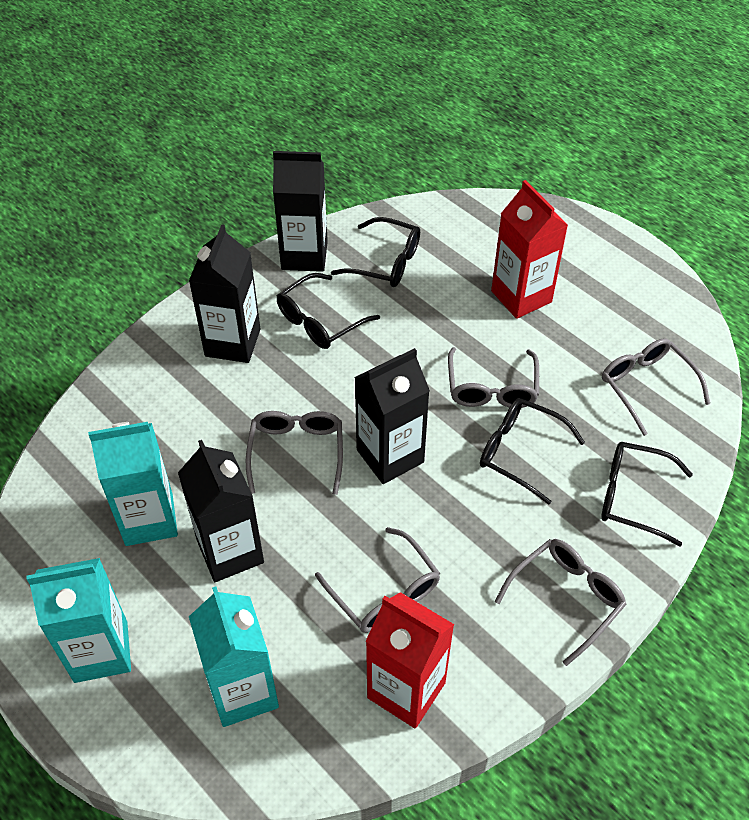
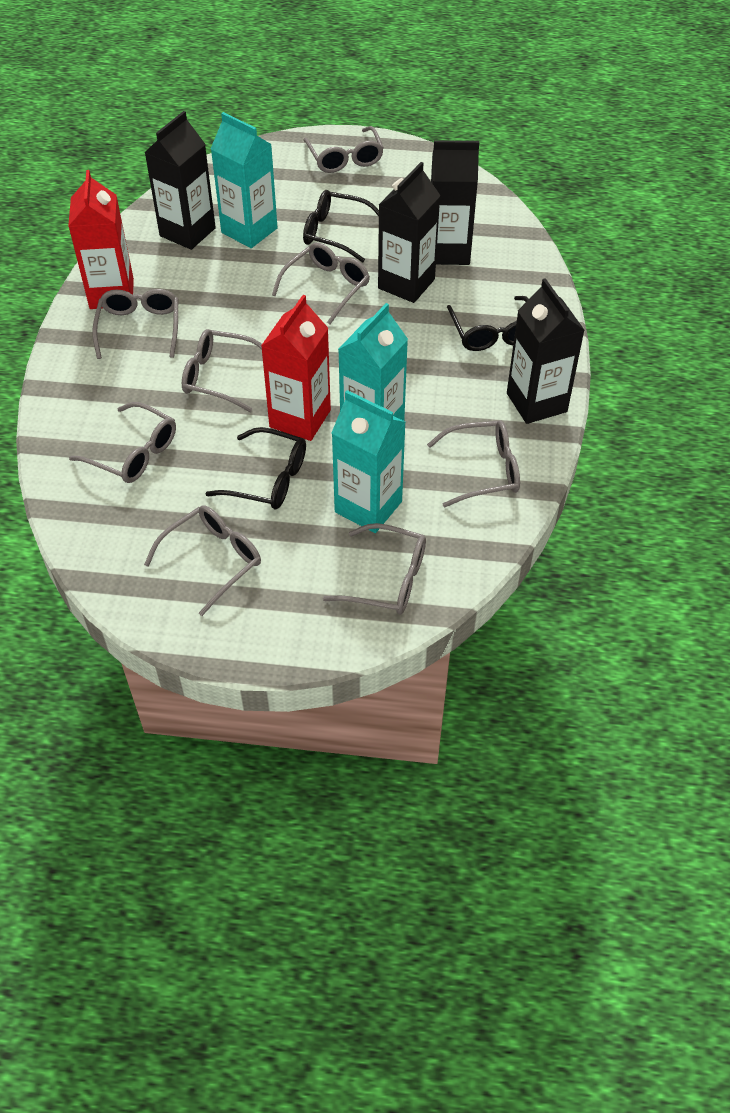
black glasses: [277,273,380,349] [331,217,420,287] [480,398,585,505] [601,442,693,546] = 4 -> [205,427,306,509] [303,190,379,263] [447,296,529,351] = 3
grey glasses: [246,411,343,495] [315,527,440,633] [448,347,539,408] [495,539,627,666] [602,338,710,436] = 5 -> [69,402,176,483] [92,289,178,359] [144,505,261,616] [182,329,262,412] [272,243,370,324] [304,126,384,173] [323,523,426,615] [427,420,520,507] = 8

